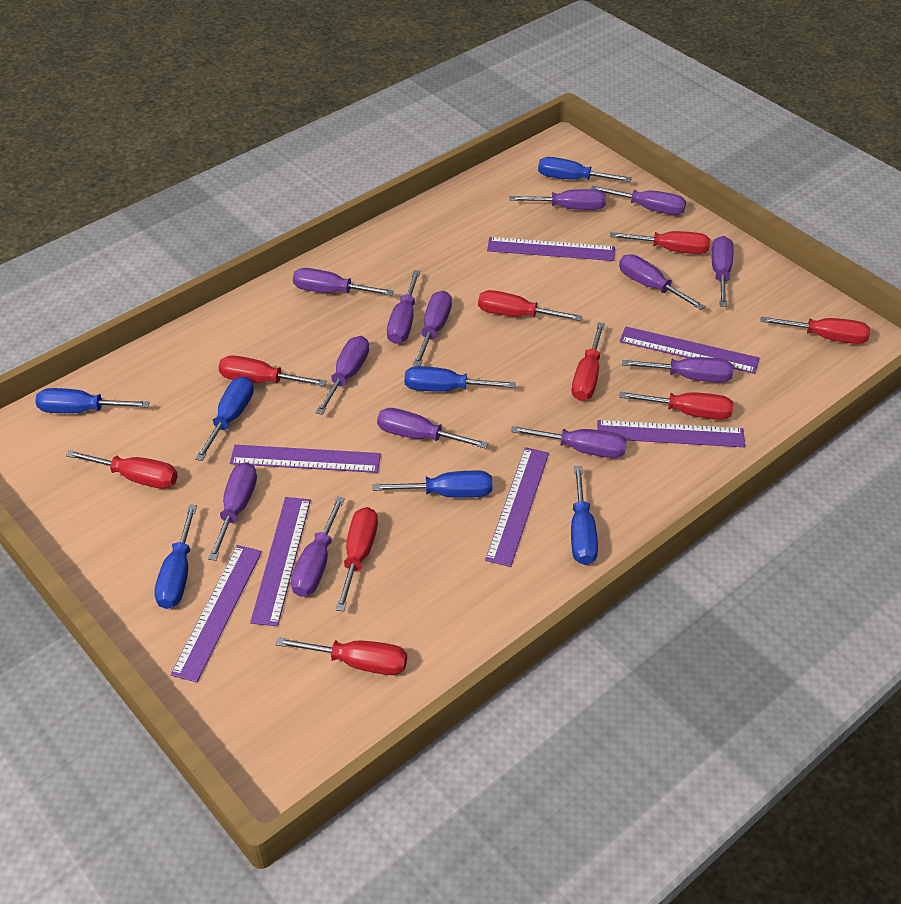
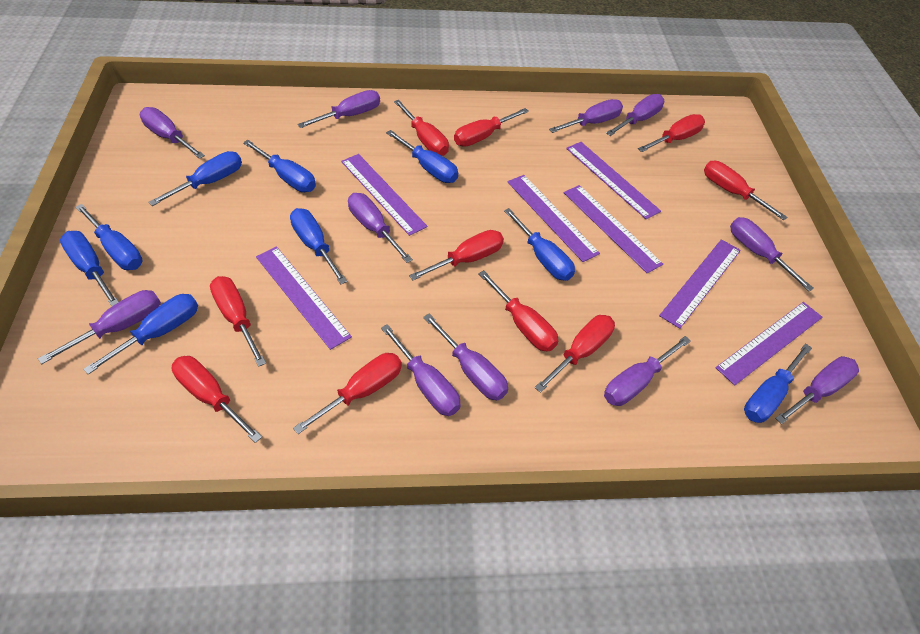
blue screwdriver: [35,388,150,413] [154,505,197,609] [195,376,254,461] [373,471,492,498] [404,366,516,392] [538,157,632,182] [571,466,598,565] = 7 -> [60,231,119,306] [75,204,142,270] [83,294,198,375] [149,151,242,206] [243,140,316,192] [290,208,347,284] [386,130,458,183] [504,208,575,281] [744,343,812,423] = 9
purple screwdriver: [208,462,257,561] [291,496,345,597] [293,268,394,295] [315,336,369,415] [377,408,488,449] [387,270,420,344] [413,291,452,366] [510,189,606,210] [511,426,627,458] [591,186,686,215] [619,254,705,310] [622,357,734,383] [712,236,733,307] = 13 -> [38,290,161,364] [140,107,205,159] [298,90,380,128] [348,193,413,263] [381,324,461,416] [423,314,508,400] [549,99,623,133] [604,336,691,406] [606,94,664,136] [730,217,814,291] [775,356,859,424] = 11
red screwdriver: [66,450,178,489] [218,356,327,386] [275,637,407,675] [336,507,378,611] [478,290,582,321] [572,322,605,401] [610,231,710,254] [619,392,733,420] [761,317,870,344] = 9 -> [172,356,262,443] [210,276,266,367] [293,353,402,434] [394,100,449,156] [409,230,504,280] [454,108,529,147] [478,270,558,352] [534,315,615,393] [638,114,705,152] [704,161,787,220] = 10

